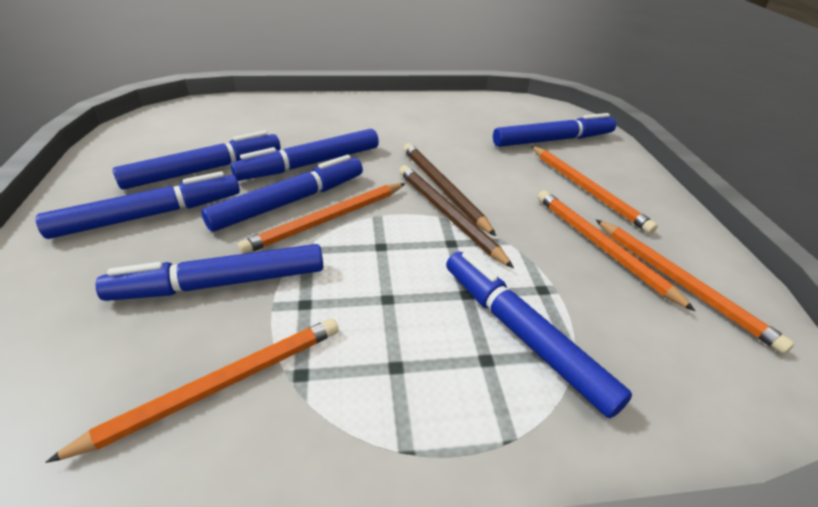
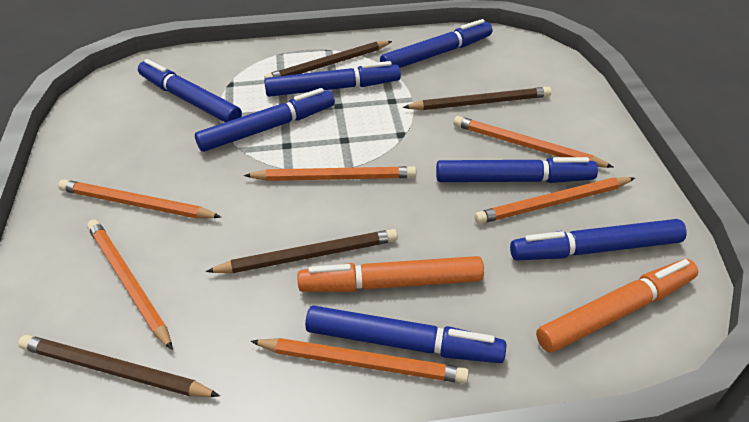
brown pencil: [399,165,514,268] [403,143,496,236] = 2 -> [18,335,220,397] [206,229,398,273] [264,41,392,80] [403,87,551,110] = 4
orange marker: none = 0 -> [298,256,484,292] [536,259,698,353] = 2
orange pencil: [45,319,339,463] [238,183,406,254] [531,146,658,234] [538,190,695,311] [596,220,794,354] = 5 -> [58,179,221,219] [87,220,173,350] [244,166,416,181] [250,338,469,383] [454,116,614,168] [474,177,635,224] = 6

